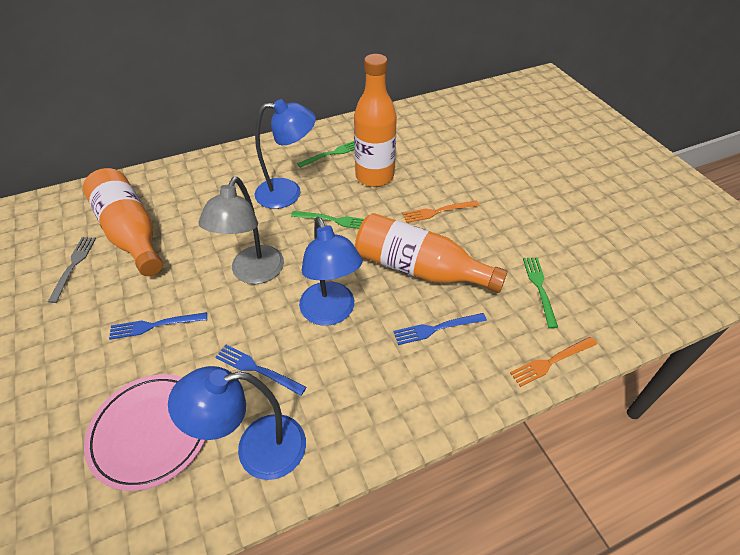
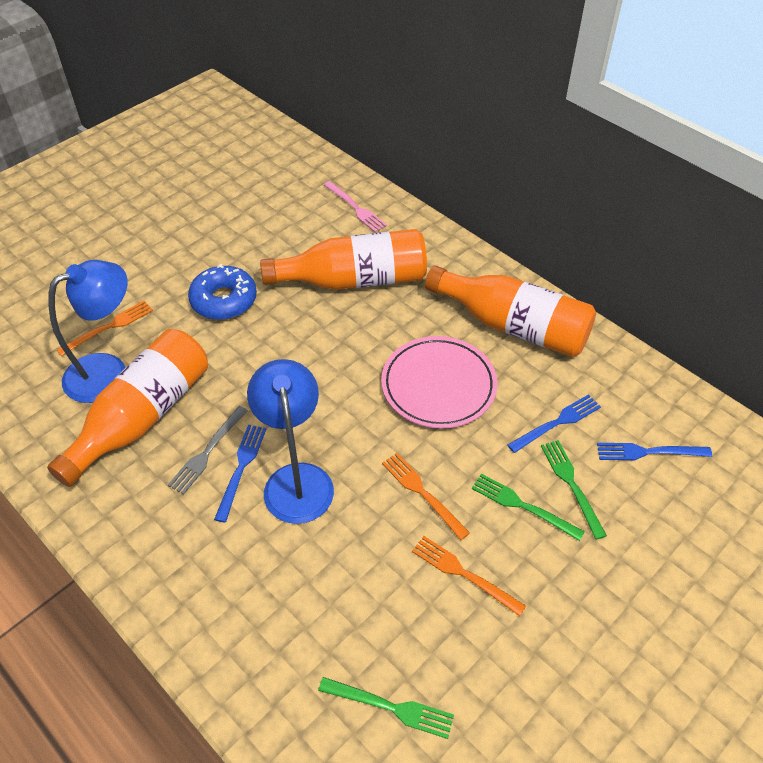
blue donut: none = 0 -> [188,264,257,320] = 1
blue lamp: [168,366,306,480] [255,99,316,209] [299,217,362,326] = 3 -> [48,260,128,403] [247,359,334,524] = 2
grey lamp: [198,177,284,284] = 1 -> none = 0
orange fork: [402,200,479,223] [510,337,597,387] = 2 -> [57,301,153,356] [382,453,470,540] [412,536,526,617] = 3
pink fork: none = 0 -> [324,181,387,232] = 1

